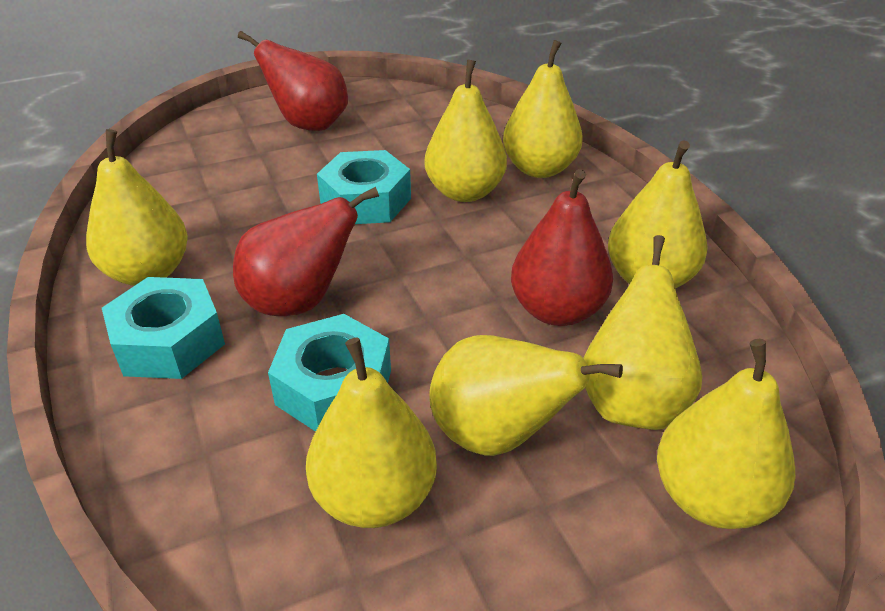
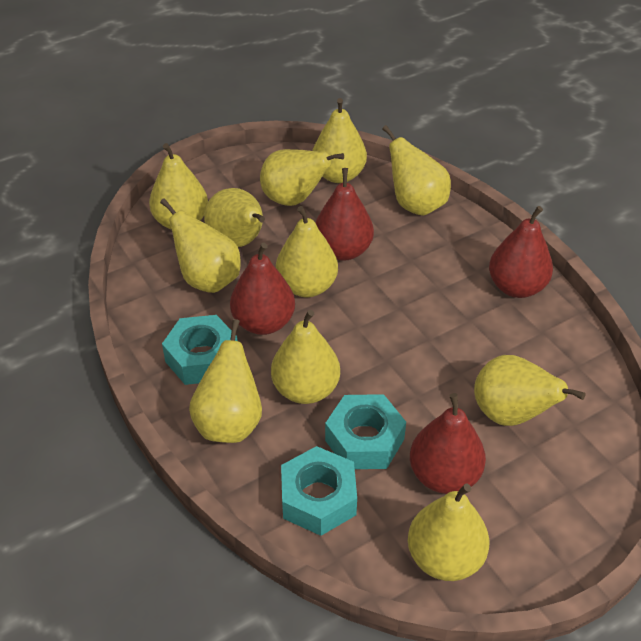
red pear: [233,187,379,316] [238,31,348,131] [511,169,613,326] = 3 -> [230,243,295,335] [315,168,374,261] [410,393,486,494] [489,206,553,298] = 4
yellow pear: [86,129,188,286] [306,338,437,528] [425,59,507,202] [429,335,623,456] [503,40,583,178] [583,235,702,430] [608,140,708,288] [657,339,795,529] = 8 -> [149,143,208,230] [160,198,241,293] [189,319,262,443] [204,188,265,247] [260,149,344,206] [271,310,340,404] [276,206,338,297] [312,98,367,183] [382,125,451,216] [408,484,489,581] [474,355,586,426] = 11

